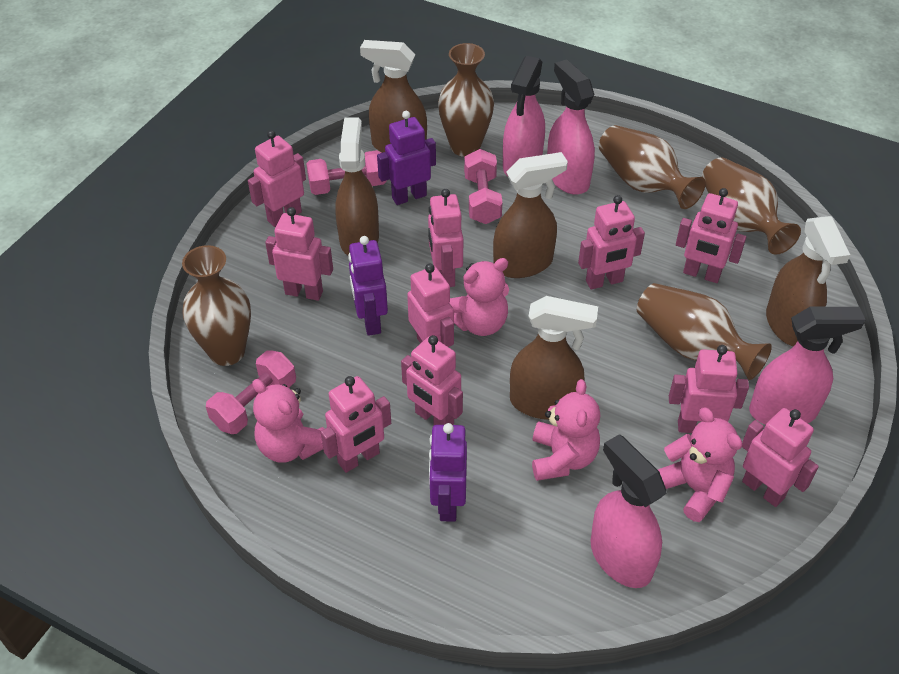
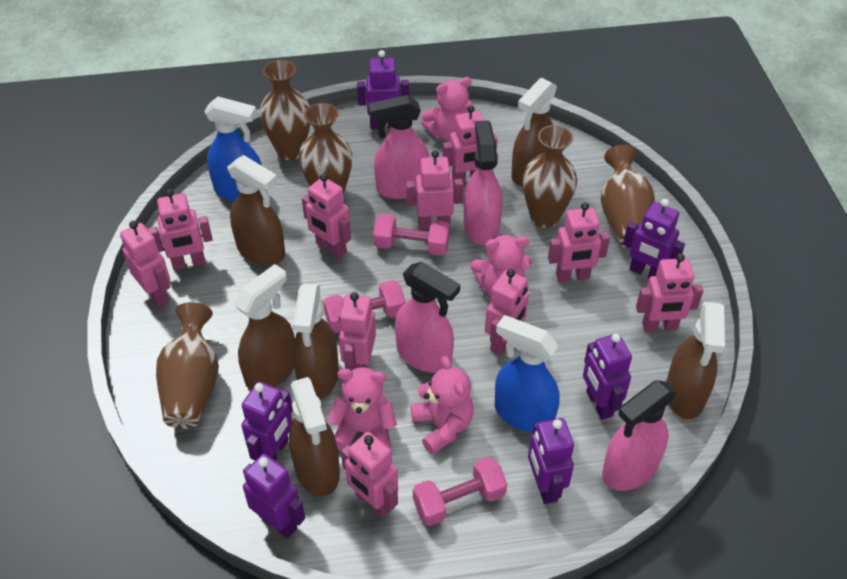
blue spray bottle: none = 0 -> [204,97,262,202] [495,315,560,433] = 2
brown spray bottle: [336,117,379,255] [360,40,427,153] [493,152,568,278] [510,296,598,420] [766,216,850,346] = 5 -> [227,155,285,265] [234,264,295,390] [289,377,340,497] [293,283,339,399] [511,78,557,187] [666,302,725,419] = 6
purple robot: [348,236,388,336] [377,111,436,205] [429,423,467,522] = 3 -> [241,381,293,461] [243,454,305,538] [357,50,409,129] [528,418,574,504] [583,333,632,420] [623,199,685,278] = 6

